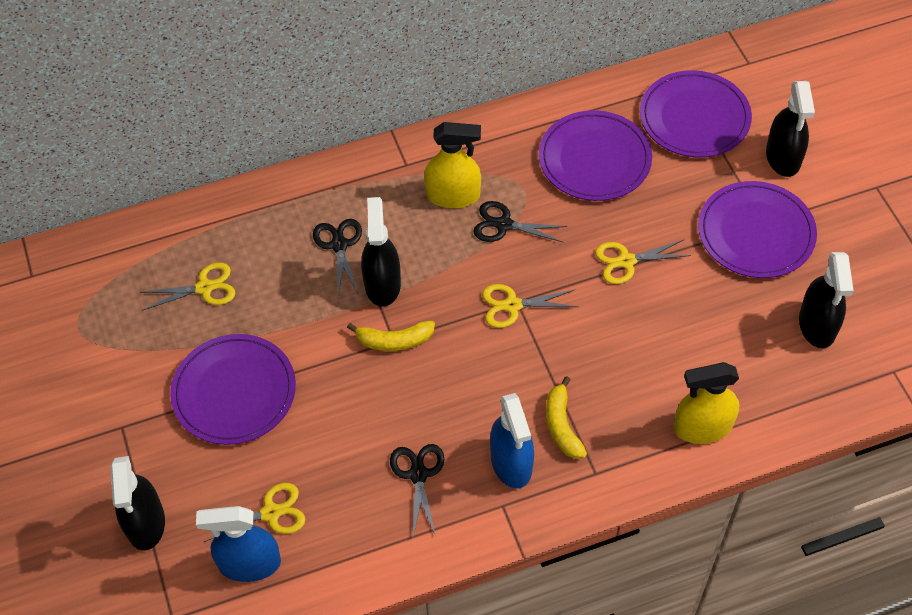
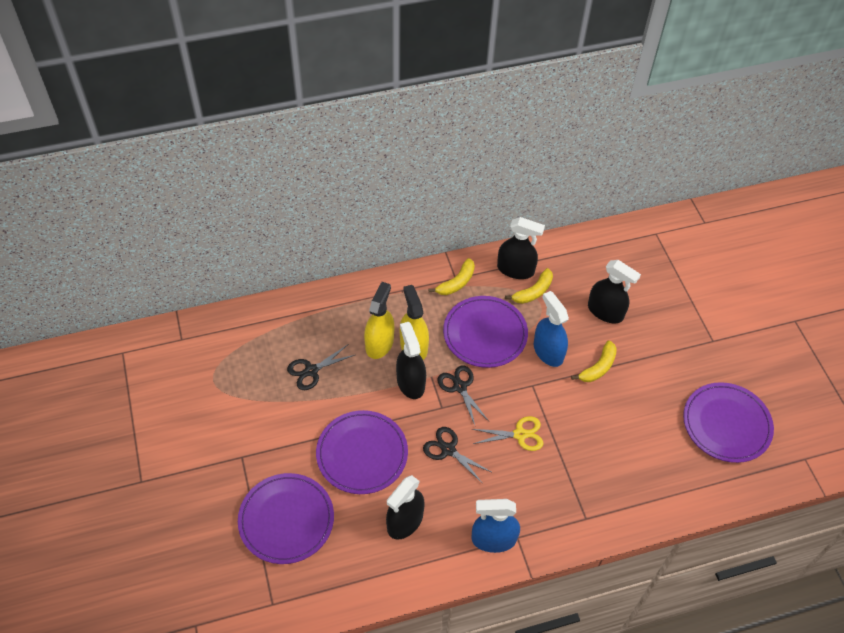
yellow banana: [347,321,435,351] [546,376,587,459] = 2 -> [429,258,475,295] [505,268,553,304] [571,340,617,382] = 3
yellow scissors: [140,262,236,310] [204,483,306,542] [482,284,578,328] [595,240,691,284] = 4 -> [472,416,543,451] = 1

